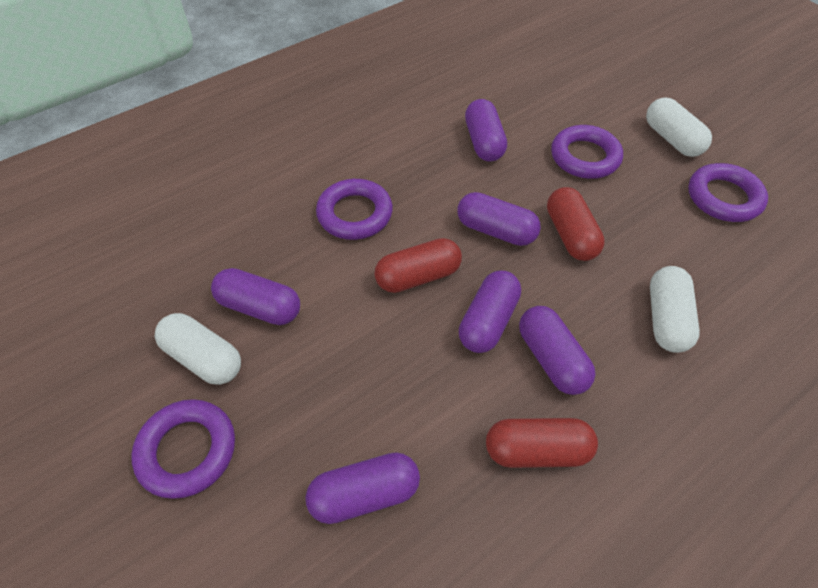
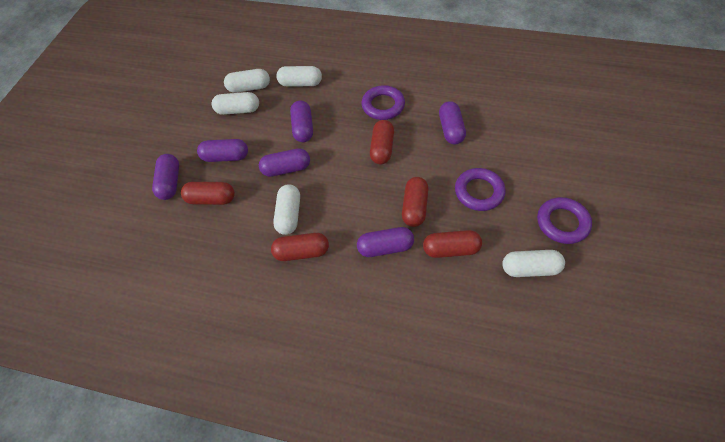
purple ring: [131,399,235,499] [316,179,393,240] [551,125,623,179] [688,163,768,222] = 4 -> [362,85,405,120] [455,168,506,211] [537,197,592,244] = 3
red capsule: [374,238,462,293] [486,418,598,468] [547,187,605,261] = 3 -> [181,182,235,205] [271,233,329,261] [370,120,394,164] [402,177,429,227] [423,230,482,258] = 5
white capsule: [155,313,241,385] [646,97,712,157] [650,266,700,353] = 3 -> [212,92,259,115] [224,69,270,93] [273,184,300,235] [276,66,322,87] [502,250,565,277] = 5

